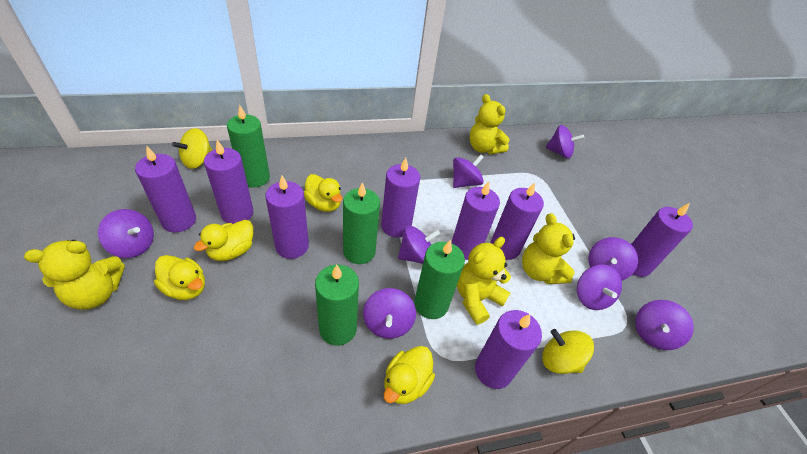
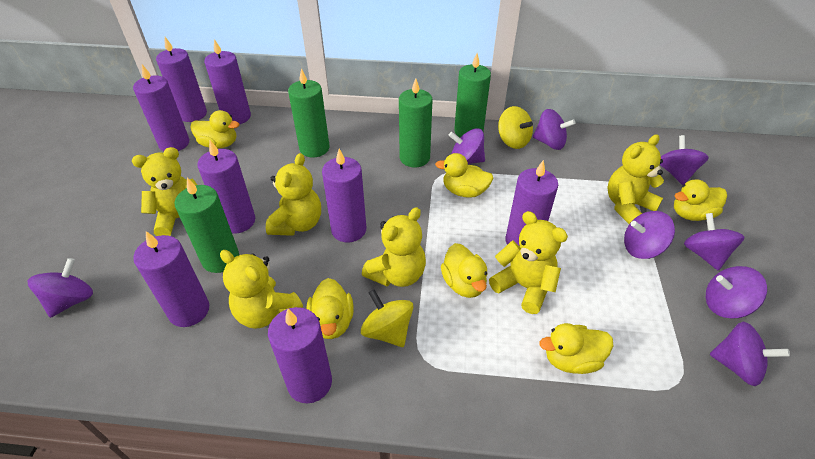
yellow duck: [154,255,205,300] [194,220,253,261] [304,174,343,212] [384,346,435,404] = 4 -> [190,110,239,149] [306,278,354,339] [435,153,493,198] [441,243,488,298] [539,323,613,374] [674,179,727,221] = 6
yellow teddy bear: [24,240,125,310] [457,237,511,324] [470,94,510,155] [522,213,575,284] = 4 -> [132,147,197,236] [220,250,303,329] [266,153,321,236] [362,207,426,287] [489,211,568,314] [607,134,664,224] = 6

